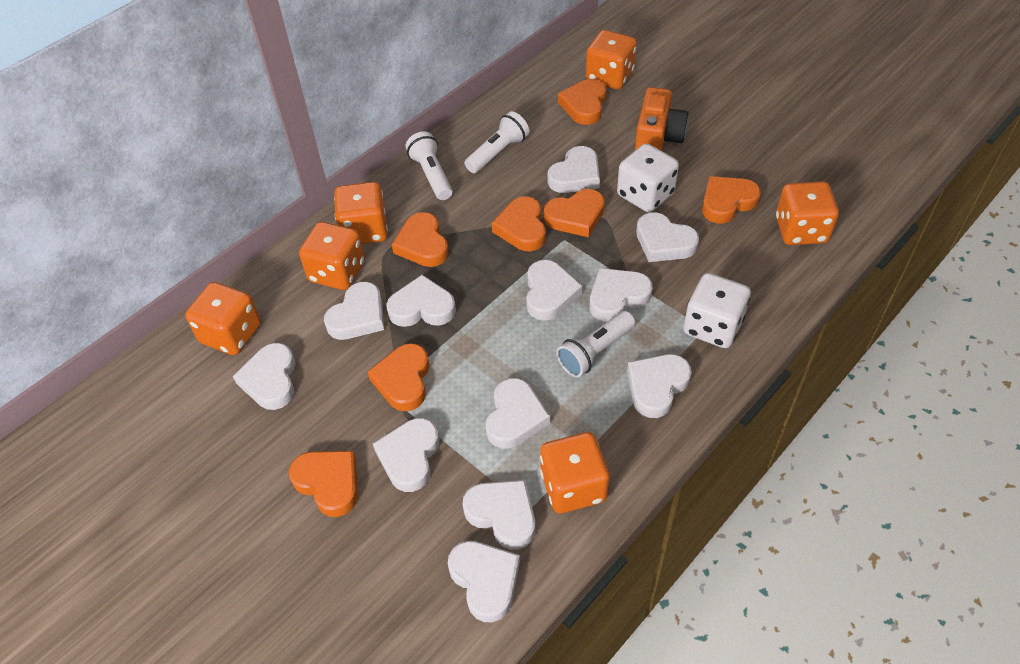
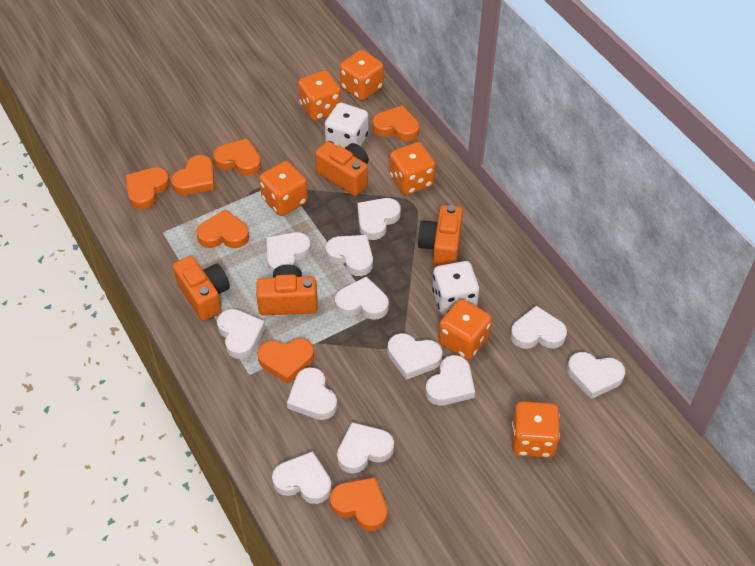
orange camera: [635,87,688,151] = 1 -> [173,256,230,321] [256,265,318,315] [315,141,369,196] [418,205,463,267] = 4
white flashlight: [406,132,453,200] [464,111,529,173] [556,311,635,377] = 3 -> none = 0

